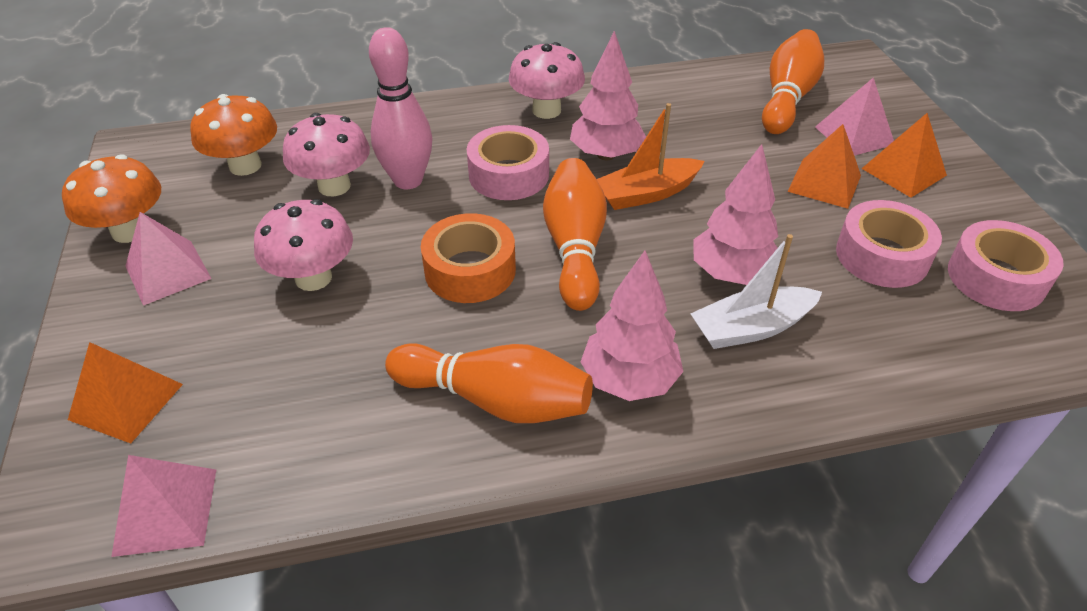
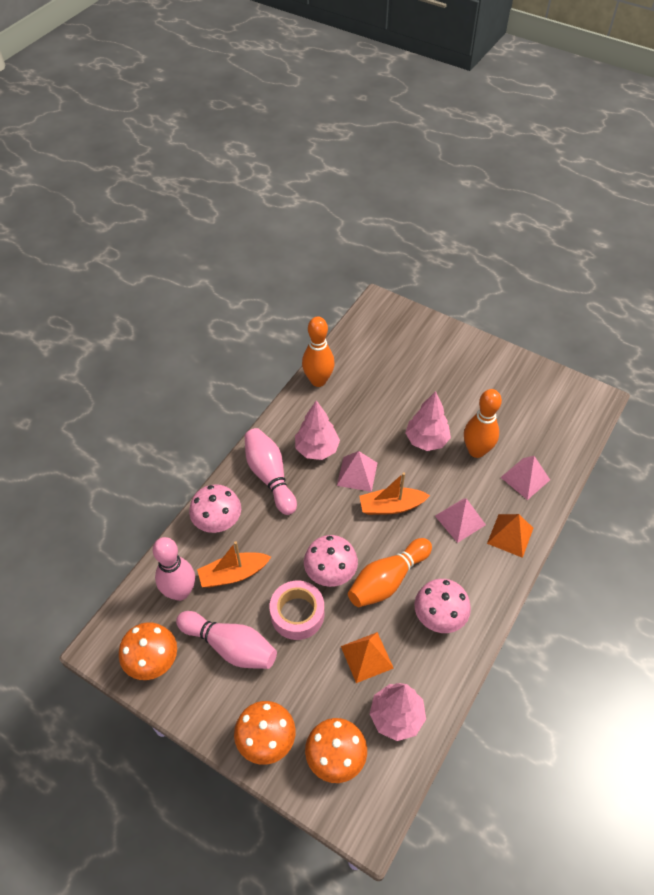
orange boat: [597,103,705,210] = 1 -> [197,541,271,587] [359,473,430,515] = 2
orange mushroom: [62,154,161,243] [190,94,277,176] = 2 -> [119,622,177,680] [234,701,296,765] [305,718,367,783] = 3
orange pyramid: [68,342,183,444] [787,124,861,209] [861,113,947,198] = 3 -> [341,632,394,683] [487,514,533,558] = 2
orange tape: [421,213,516,303] = 1 -> none = 0
pink bowling pin: [369,27,433,189] = 1 -> [153,537,195,601] [176,611,277,669] [244,428,297,515] = 3
pink tape: [467,125,549,200] [836,200,942,288] [948,220,1064,311] = 3 -> [270,581,324,640] = 1
white boat: [690,234,822,349] = 1 -> none = 0

